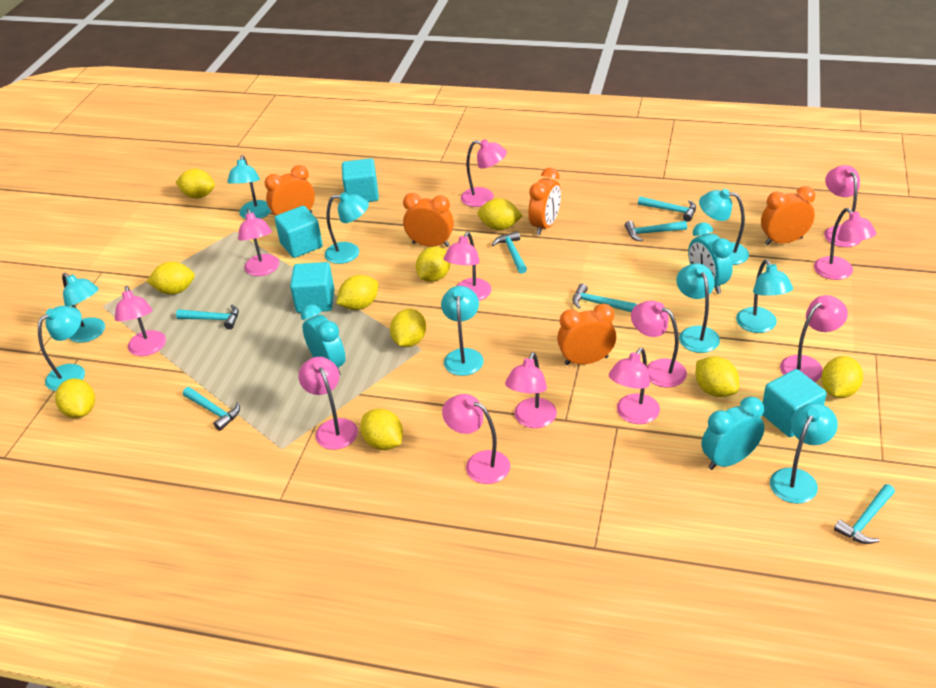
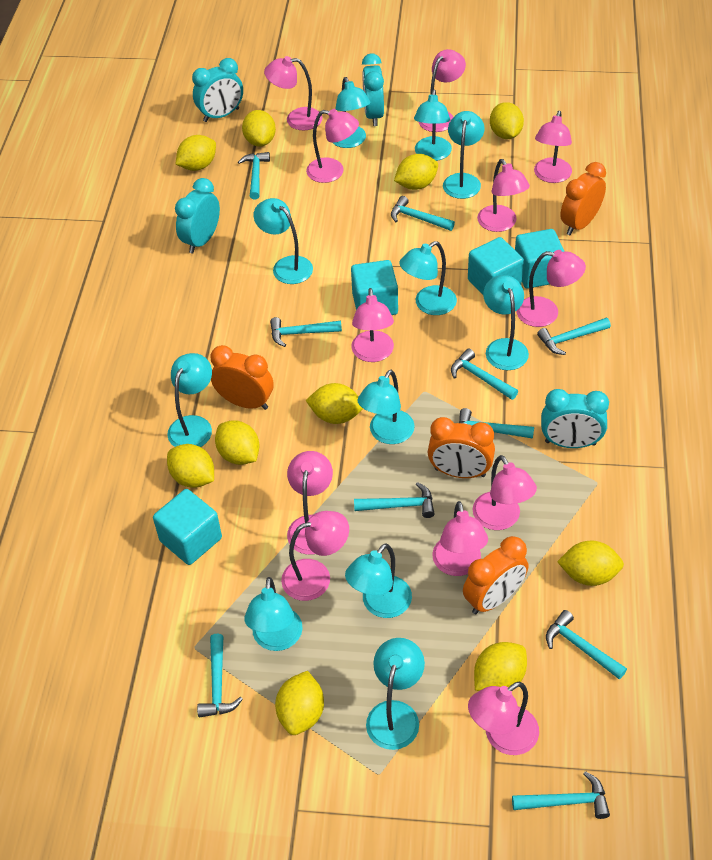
orange clock: [265,165,315,216] [403,193,454,247] [528,168,561,235] [557,304,616,365] [761,186,815,245] = 5 -> [210,345,273,410] [428,417,495,478] [463,536,528,614] [560,162,606,235] = 4
turquoise clock: [301,304,346,376] [688,222,733,294] [702,397,765,470] = 3 -> [175,178,220,253] [192,58,243,122] [362,53,384,126] [541,389,609,448] = 4
turquoise hammer: [176,305,239,329] [183,387,240,431] [492,231,527,274] [573,284,637,312] [625,221,687,242] [638,196,696,222] [834,484,895,544] = 7 -> [197,634,243,718] [238,152,270,200] [270,317,342,347] [354,482,435,518] [391,196,455,231] [451,349,518,400] [459,408,534,439] [512,771,610,819] [537,318,611,355] [546,610,627,680] = 10
turquoise lamp: [38,306,85,391] [62,273,105,343] [227,155,271,219] [325,192,369,264] [441,286,484,376] [676,263,720,353] [699,189,749,265] [736,259,793,333] [770,403,838,504] = 9 -> [167,353,212,447] [244,577,303,651] [253,198,313,284] [333,77,370,148] [345,543,412,618] [357,370,415,444] [366,638,425,750] [399,241,457,315] [414,89,452,161] [443,111,484,199] [483,275,529,370] = 11

